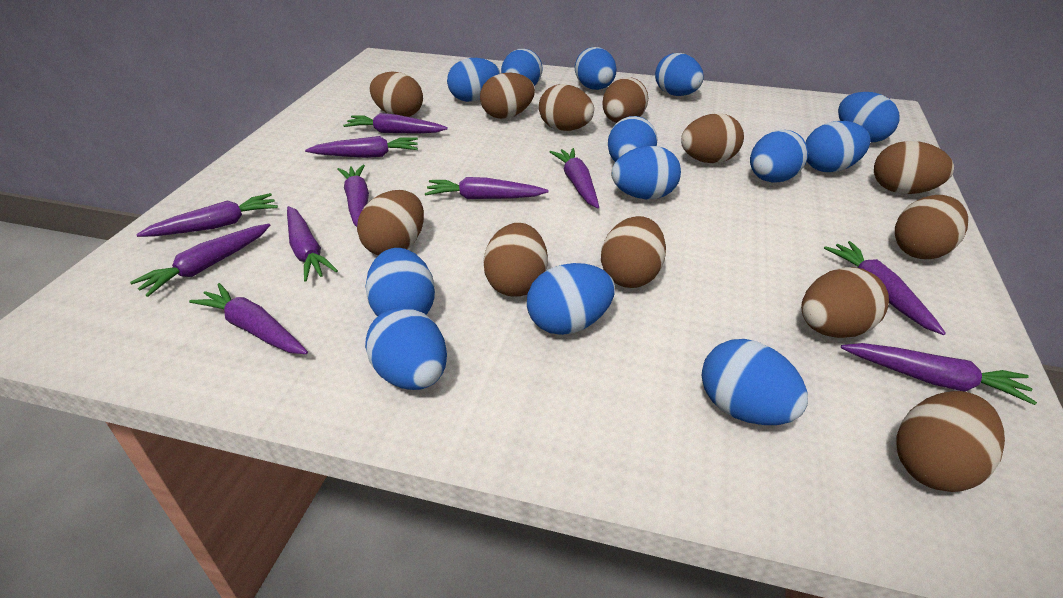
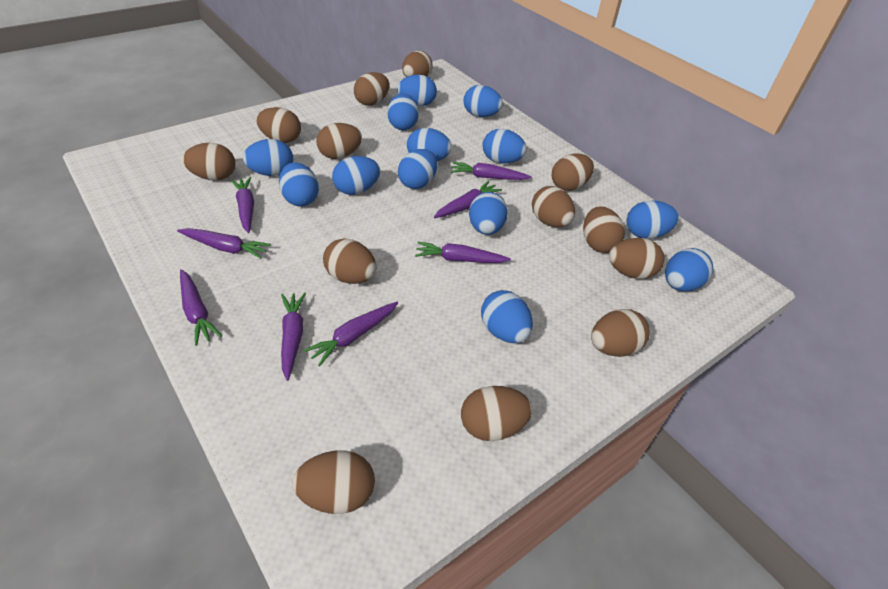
brown egg: [357,190,424,255] [370,72,423,117] [480,73,535,119] [483,223,548,297] [539,84,594,131] [601,216,666,288] [602,77,648,123] [681,114,744,163] [801,267,889,338] [874,141,954,194] [895,195,968,259] [896,391,1005,492] = 12 -> [183,143,235,181] [256,107,301,143] [292,450,375,514] [316,123,362,159] [323,238,377,284] [354,72,389,106] [402,51,433,77] [461,386,533,441] [532,186,575,227] [552,154,594,191] [583,206,625,253] [591,309,650,357] [609,238,665,279] = 13
purple carrot: [130,224,270,297] [136,193,278,237] [189,283,308,354] [287,206,338,282] [305,136,418,158] [337,165,369,227] [343,113,448,134] [425,177,549,199] [550,148,599,208] [824,241,946,335] [841,343,1037,405] = 11 -> [177,228,271,259] [180,269,222,346] [231,177,254,233] [281,293,306,381] [304,302,398,366] [415,242,511,263] [434,181,502,218] [451,162,531,180] = 8

